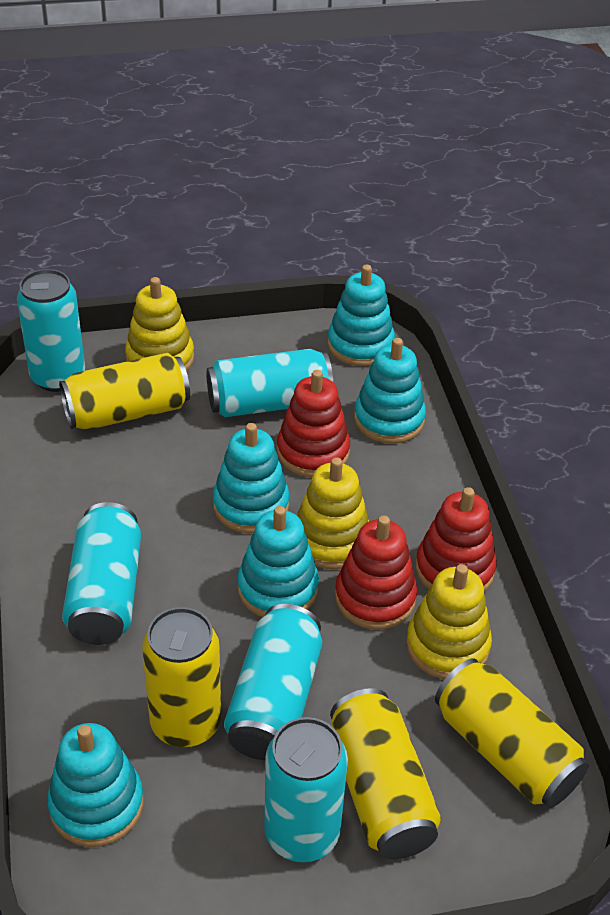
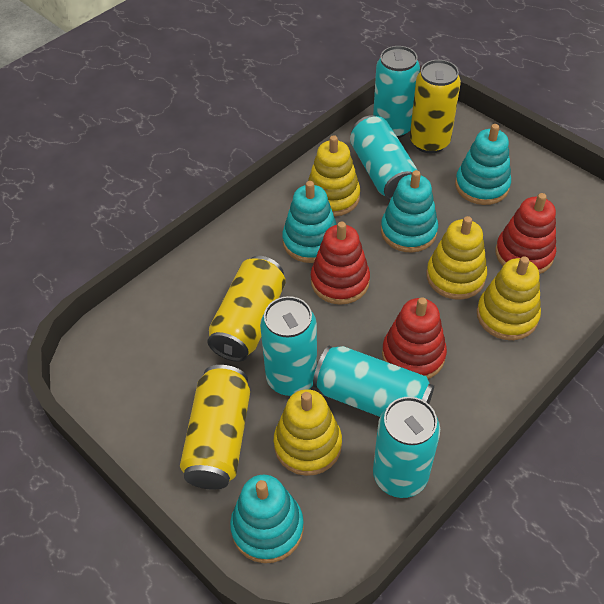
turquoise stacking toy: [47,723,144,847] [213,423,290,533] [237,506,319,617] [328,264,395,366] [354,338,426,444] = 5 -> [230,475,304,563] [282,181,337,263] [381,170,438,253] [455,124,511,205] = 4
yellow can: [59,353,190,430] [142,607,221,748] [330,688,441,859] [435,658,589,808] = 4 -> [180,365,250,490] [207,256,286,362] [410,60,461,153] = 3
yellow stacking toy: [125,277,194,371] [297,457,369,569] [406,564,492,679] = 3 -> [274,389,342,476] [308,135,360,217] [426,216,487,300] [477,256,541,340] = 4

